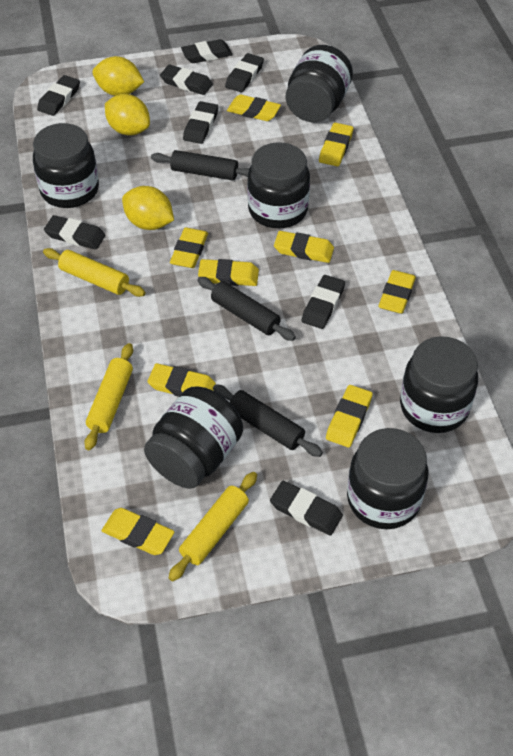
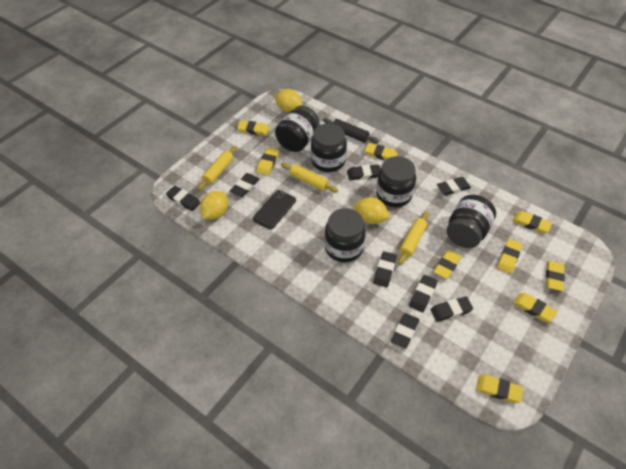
black jar: [33,123,99,208] [144,387,243,489] [247,142,310,228] [286,45,353,122] [347,428,428,529] [400,336,478,433] = 6 -> [275,105,320,152] [311,123,347,172] [324,208,366,262] [376,156,416,207] [447,195,496,248] = 5
black phone: none = 0 -> [253,190,296,229] = 1
black rolling pin: [151,150,250,180] [197,277,296,341] [213,384,323,457] = 3 -> [323,118,379,143] = 1

